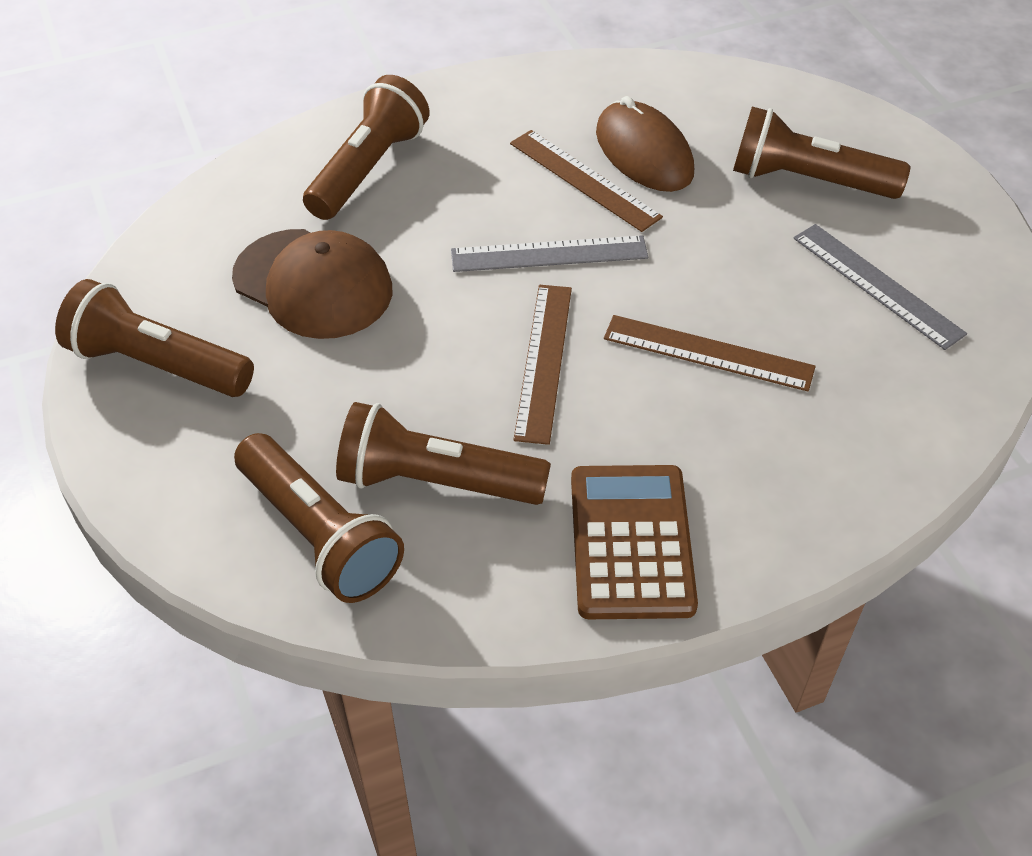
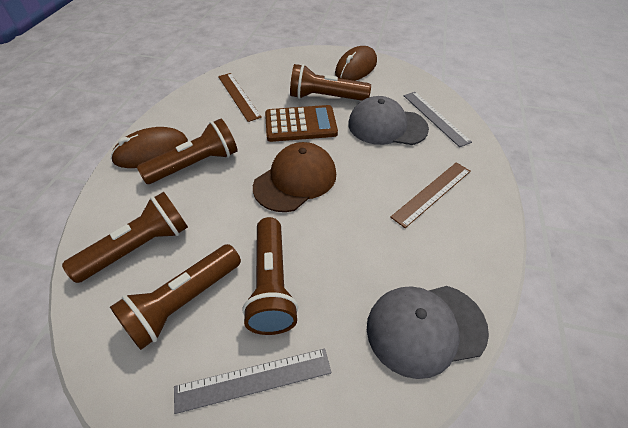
brown mouse: [596,96,694,192] = 1 -> [111,127,188,168] [335,46,377,81] = 2
brown ruler: [510,130,663,232] [513,285,572,445] [604,315,816,391] = 3 -> [218,73,262,122] [390,162,471,228] = 2
grey cap: none = 0 -> [348,96,429,145] [367,286,489,379] = 2

